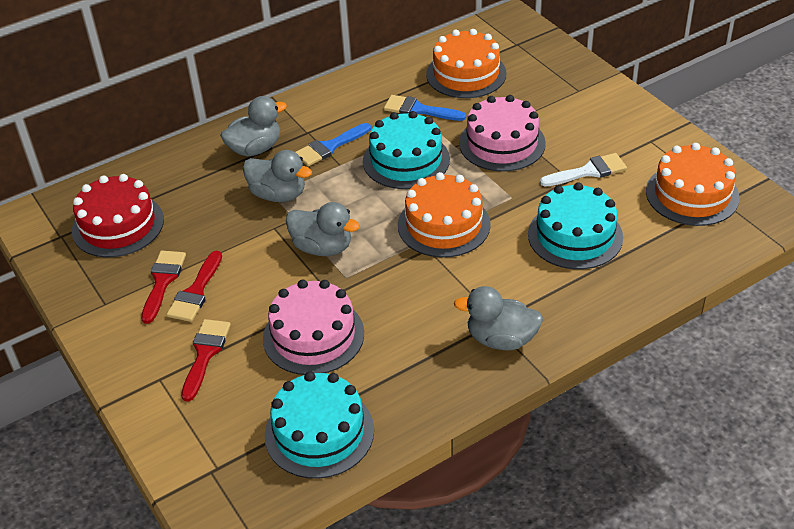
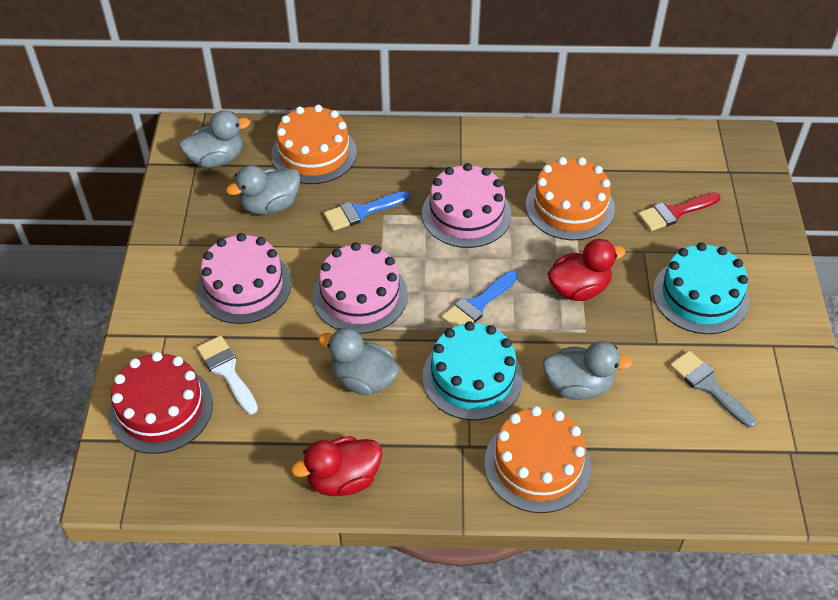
grey brush: none = 0 -> [670,351,757,428] = 1
pink cake: [263,280,364,375] [459,95,546,172] = 2 -> [197,233,292,324] [313,242,408,334] [422,163,511,248] = 3
red brush: [141,251,186,324] [166,251,222,322] [181,319,231,402] = 3 -> [638,192,721,231] = 1
red duck: none = 0 -> [291,436,382,496] [547,239,626,301] = 2
turquoise cake: [265,371,374,479] [363,111,450,189] [528,182,623,269] = 3 -> [422,321,523,420] [653,242,750,334] = 2

